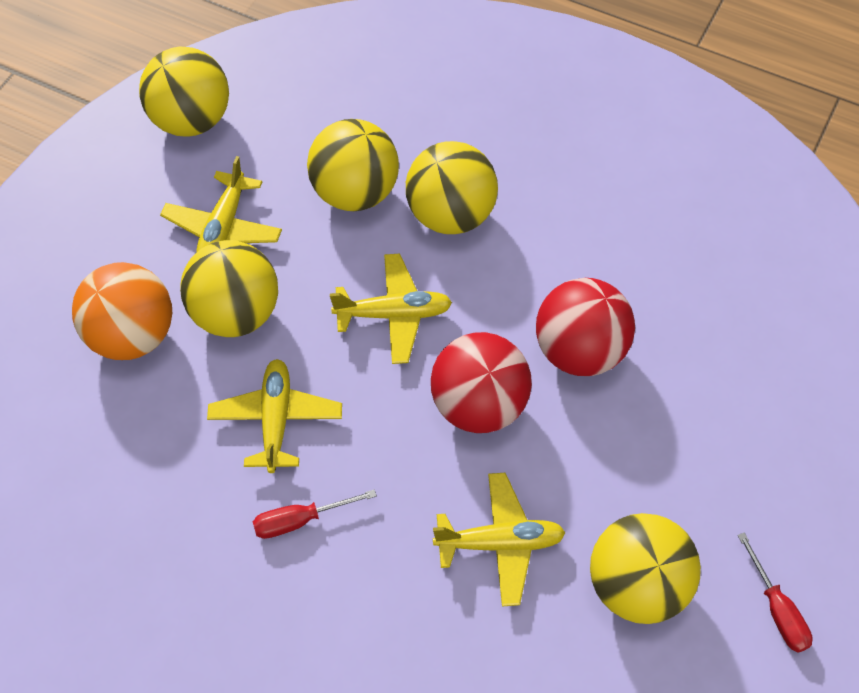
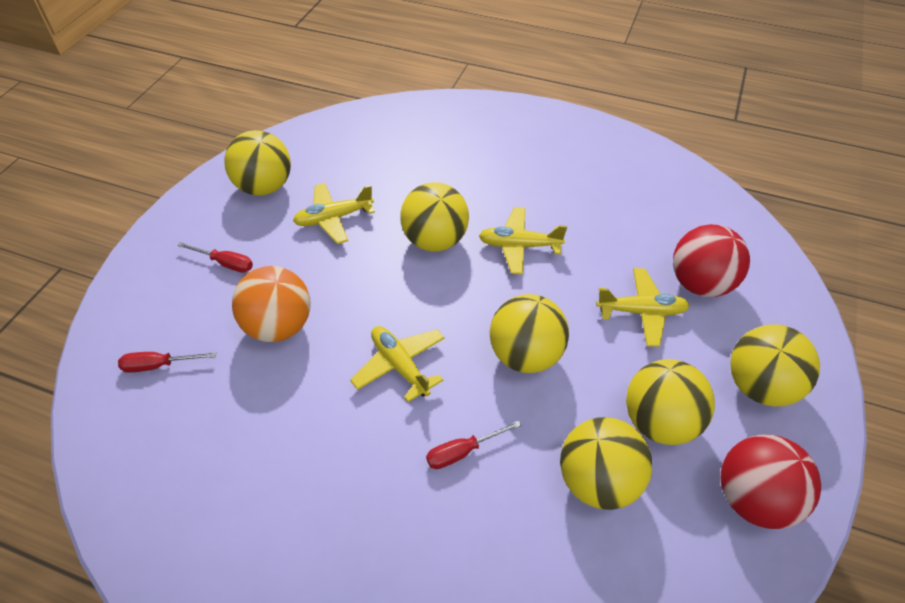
red screwdriver: [253,490,377,539] [737,532,813,652] = 2 -> [118,352,216,373] [177,242,253,272] [426,420,522,469] = 3
yellow ball: [139,47,229,136] [180,240,278,337] [307,119,399,211] [406,141,498,234] [590,513,701,624] = 5 -> [224,130,291,196] [400,182,469,252] [490,294,569,373] [560,417,652,510] [626,359,715,445] [730,324,820,406] = 6

